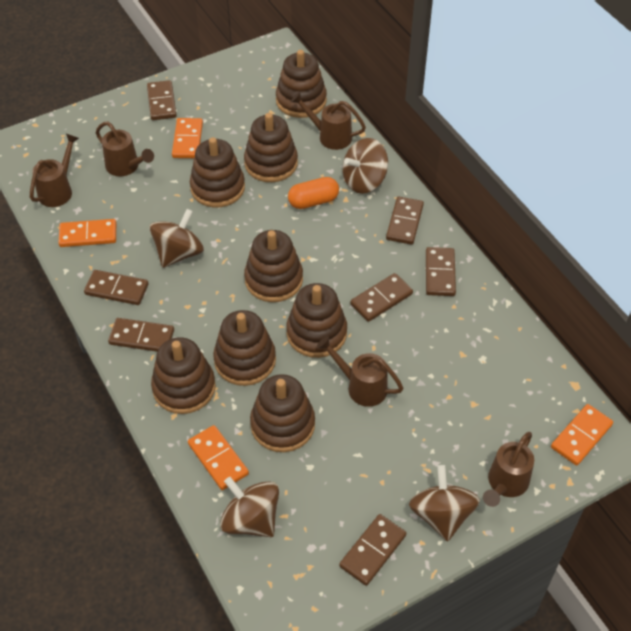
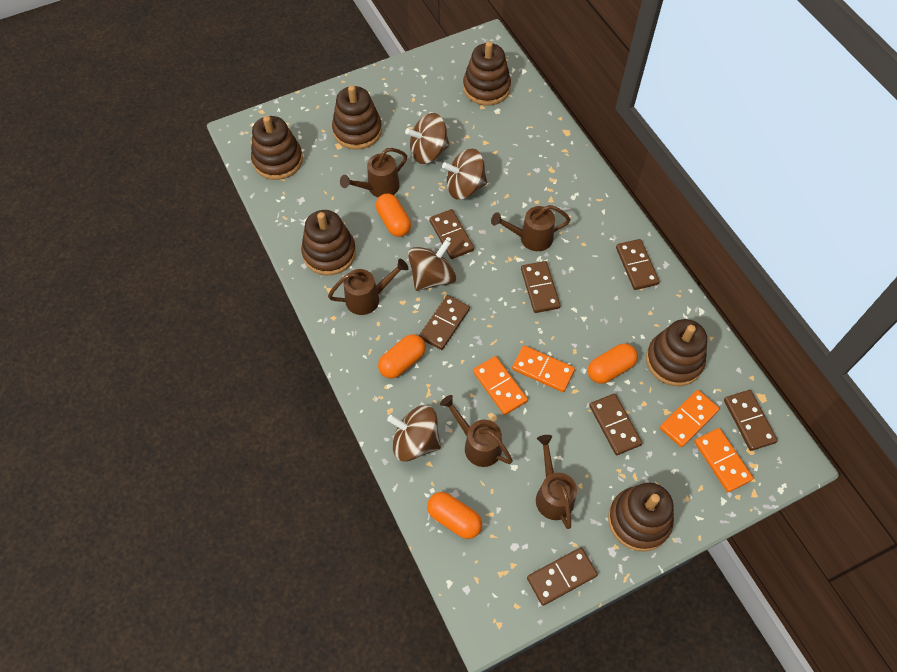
brown stacking toy: [151,337,216,414] [190,137,245,208] [213,310,276,386] [244,113,298,182] [244,230,303,302] [250,374,315,452] [276,50,327,118] [286,283,347,358] = 8 -> [251,116,303,180] [301,210,356,275] [332,85,382,150] [463,41,511,106] [608,483,674,552] [646,319,707,386] = 6
orange capsule: [288,177,339,209] = 1 -> [376,194,411,237] [378,334,426,379] [427,492,482,539] [588,344,638,384] = 4

